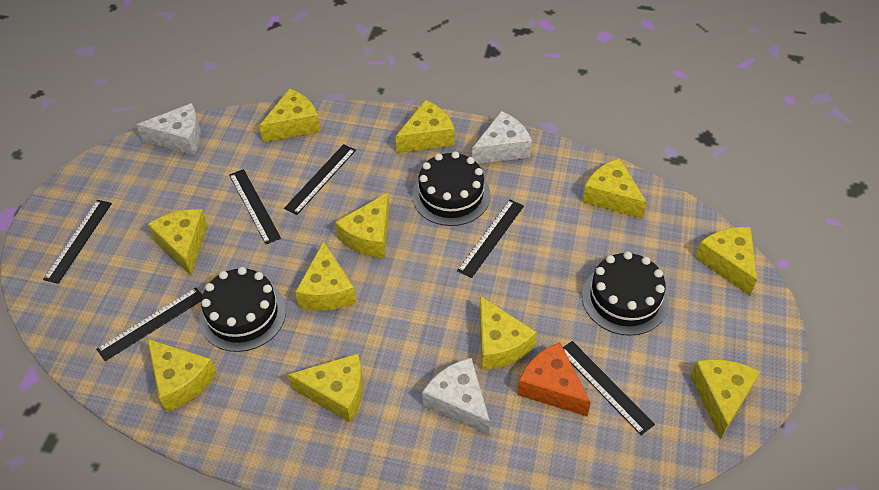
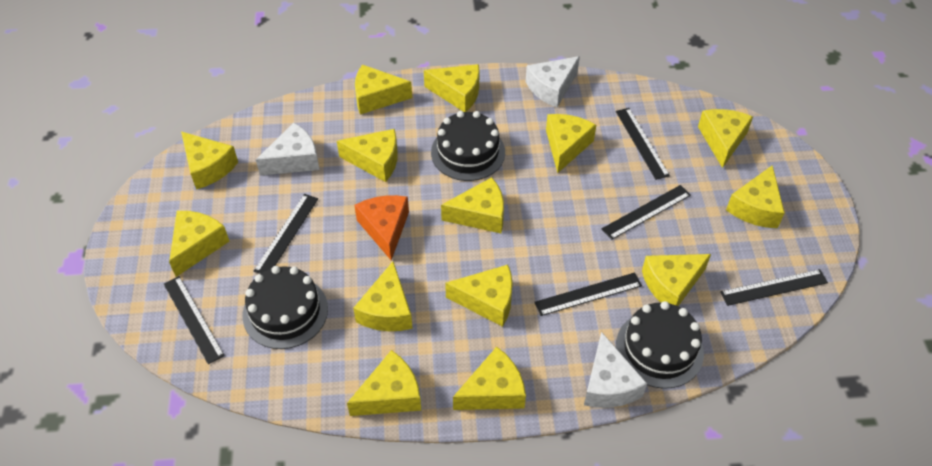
yellow cheese: [147,339,216,412] [148,209,208,276] [259,88,320,142] [288,353,363,422] [295,241,356,311] [335,193,389,258] [395,100,455,153] [479,296,537,370] [582,158,647,219] [691,359,760,439] [695,227,757,295] = 11 -> [169,211,230,277] [181,131,238,190] [337,129,398,182] [347,350,421,416] [353,262,413,331] [355,65,412,115] [424,64,480,112] [441,177,504,233] [445,265,513,327] [453,347,526,410] [546,114,596,173] [642,254,711,306] [698,109,753,168] [726,165,785,228] = 14

